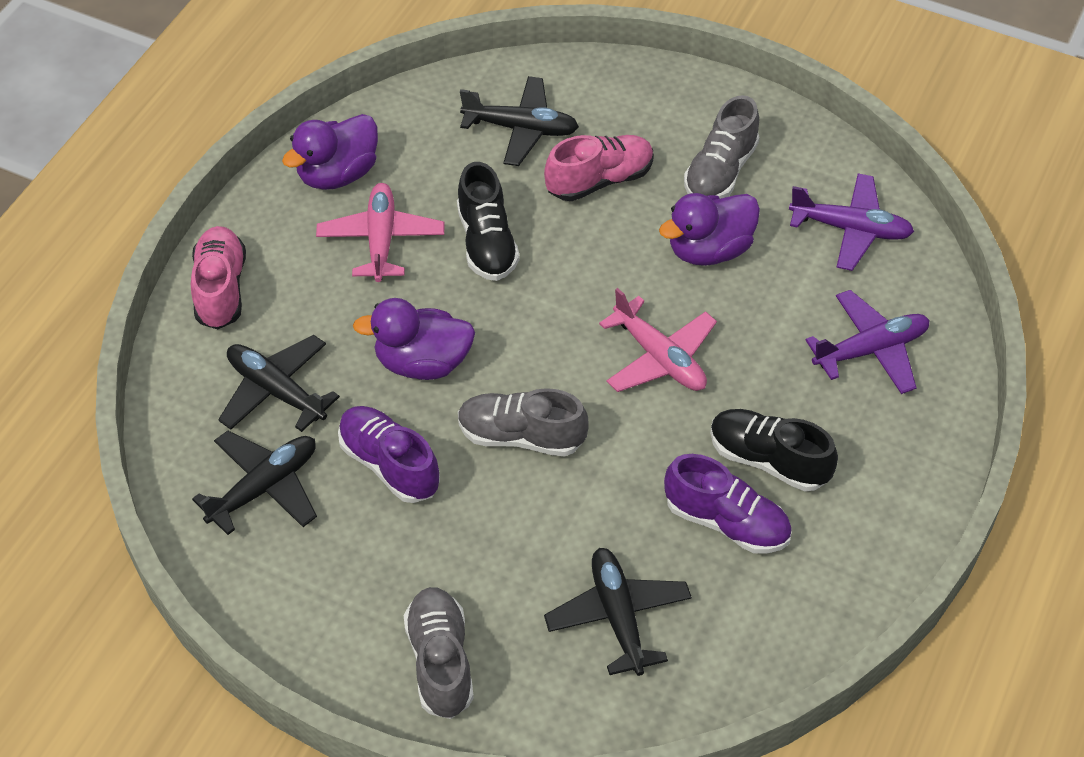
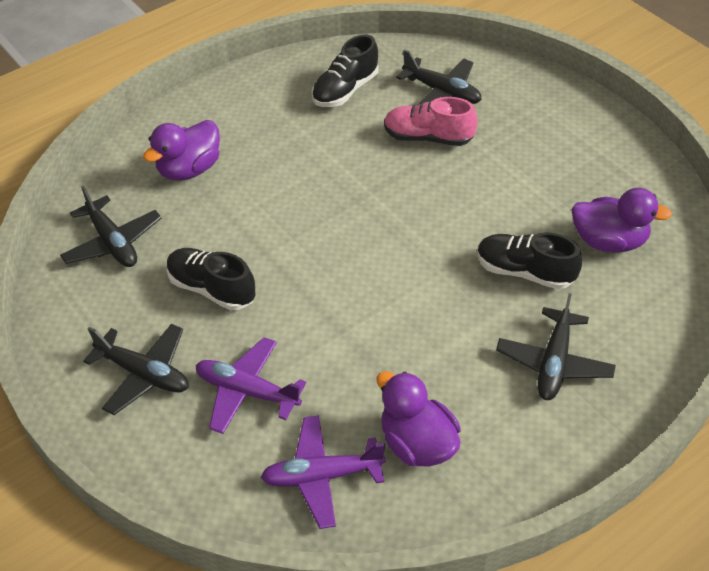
black shoe: [457,162,520,281] [710,409,838,491] = 2 -> [167,248,256,310] [312,35,379,107] [477,232,582,289] = 3
grey shoe: [404,587,474,719] [458,388,589,457] [684,95,760,199] = 3 -> none = 0
pink plane: [316,183,444,282] [599,288,717,392] = 2 -> none = 0
pink shoe: [191,226,246,329] [544,135,654,201] = 2 -> [384,97,478,146] = 1
purple shoe: [338,406,440,503] [664,454,792,554] = 2 -> none = 0

